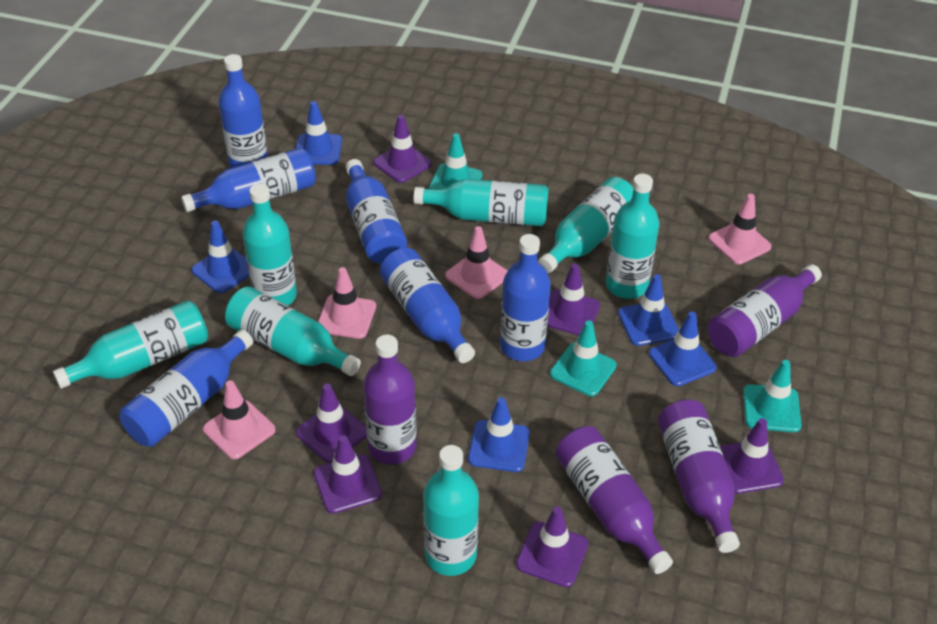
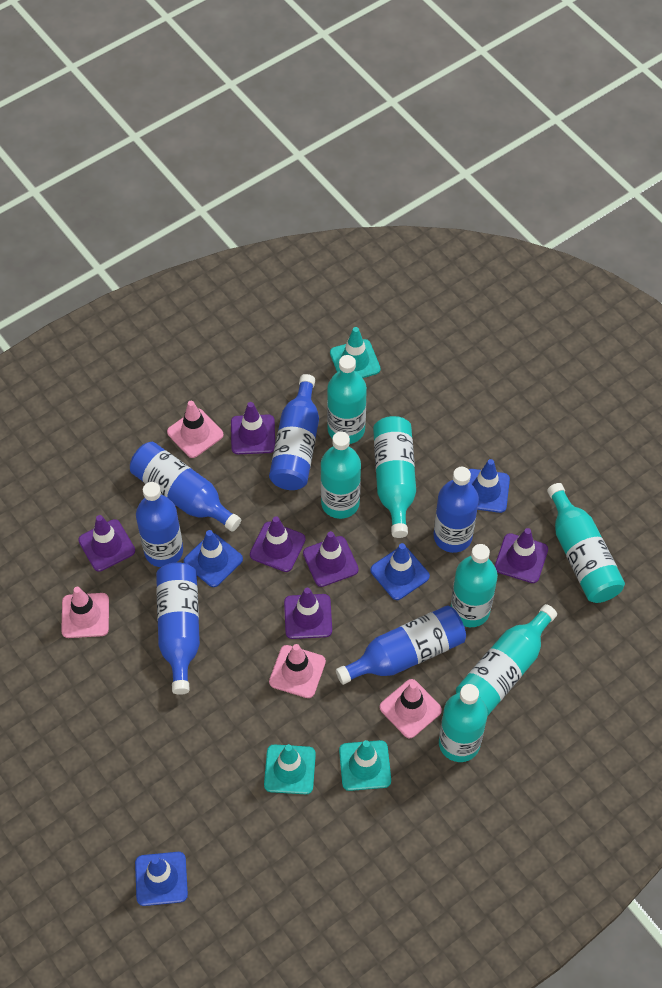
blue traffic cone: [191,220,249,293] [296,101,342,165] [468,397,530,472] [618,274,679,346] [649,312,717,386] = 5 -> [135,852,188,906] [184,530,243,587] [370,543,430,600] [469,459,510,513] = 4
purple bottle: [363,335,417,464] [556,426,673,574] [658,400,740,553] [708,264,822,357] = 4 -> none = 0

